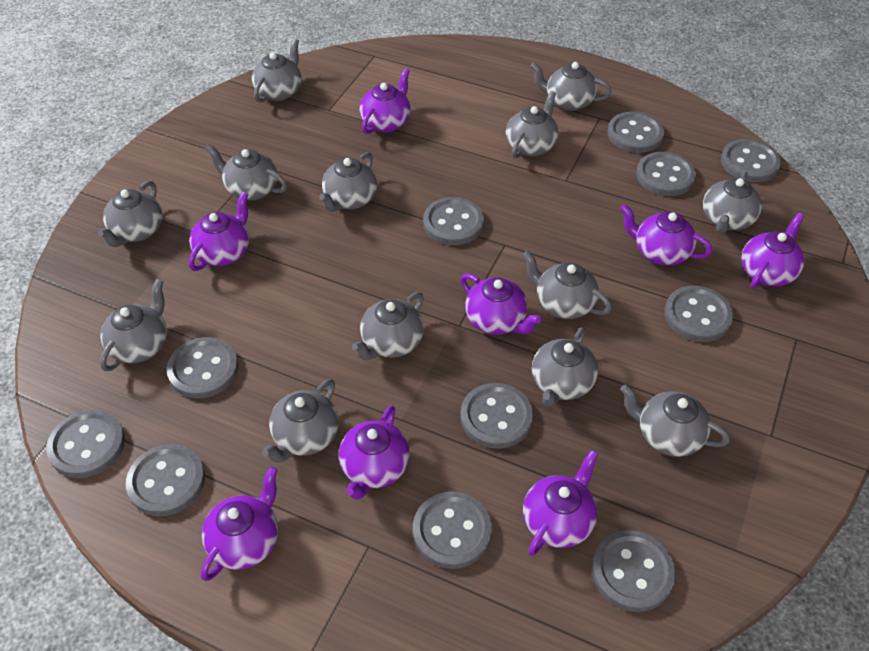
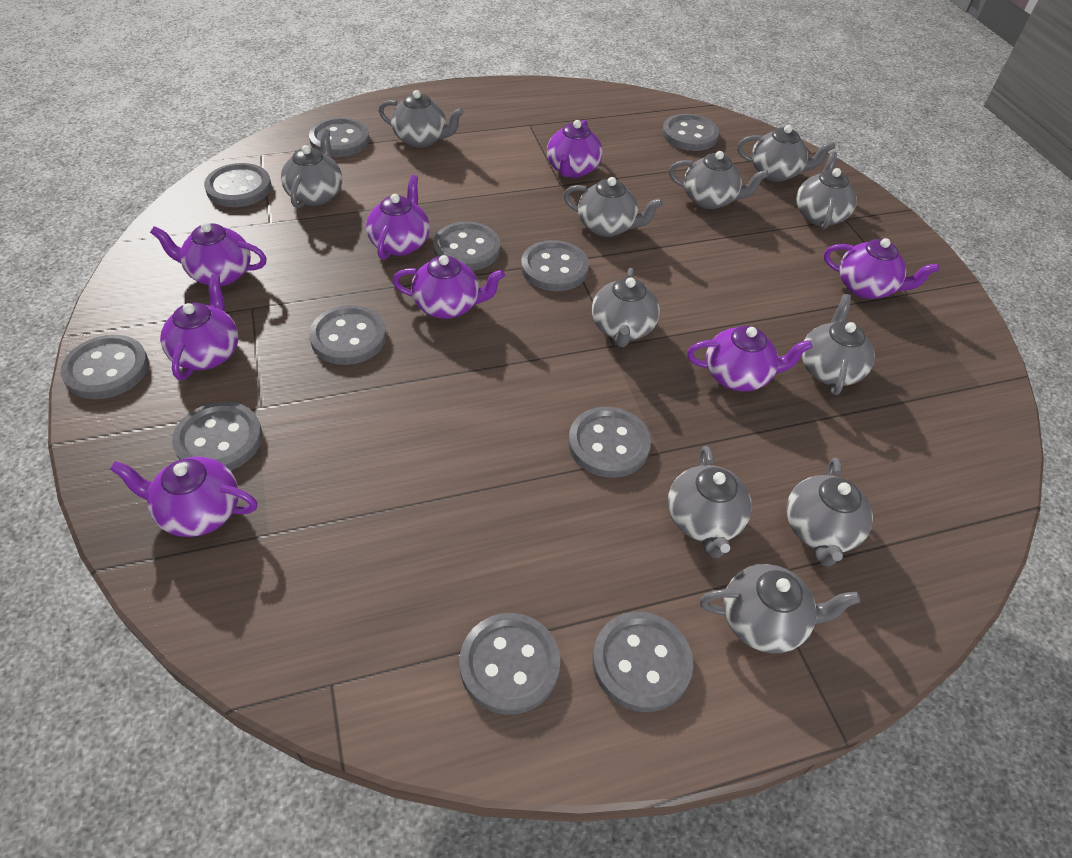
grey teapot: [98,181,163,247] [100,279,167,371] [205,144,287,201] [252,38,302,103] [262,379,339,463] [319,152,377,212] [352,292,424,360] [506,91,558,159] [522,251,612,319] [530,62,612,111] [532,327,598,407] [620,384,730,457] [703,172,762,234] = 13 -> [281,129,342,208] [379,90,464,148] [564,177,663,237] [592,268,660,347] [668,446,752,558] [669,151,769,209] [700,564,861,653] [737,125,835,182] [786,458,873,567] [796,151,857,229] [801,294,875,395] = 11

